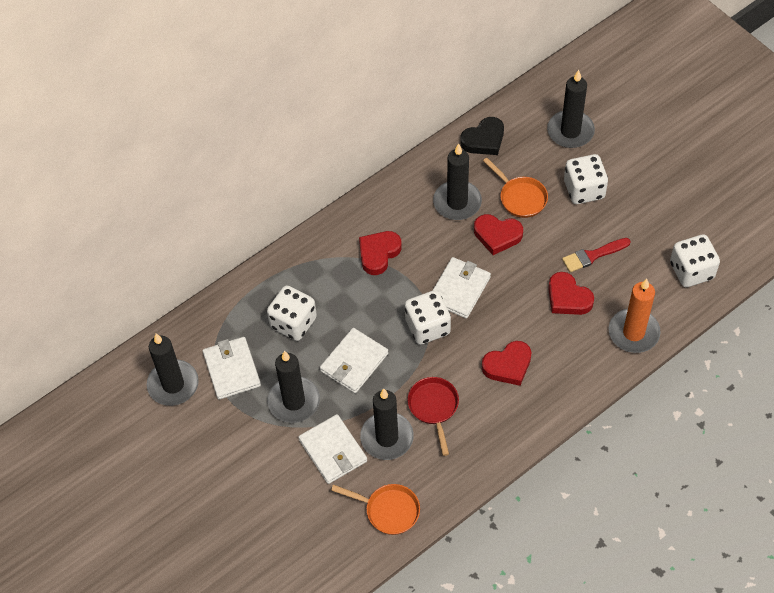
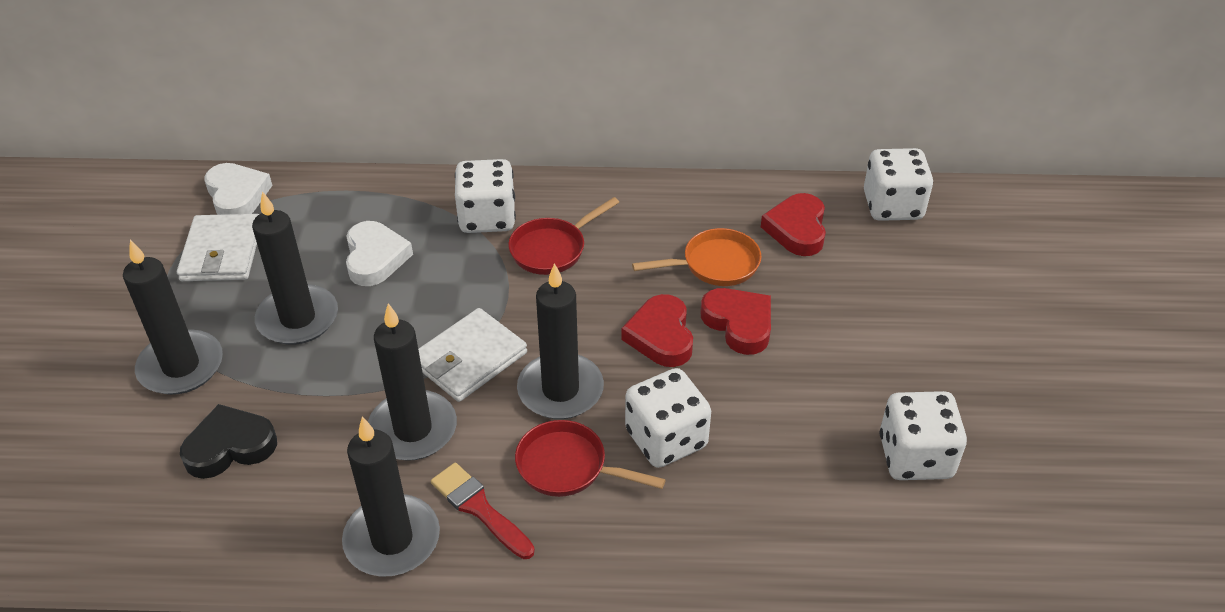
orange candle: [609,279,661,353] = 1 -> none = 0
orange pan: [331,484,420,535] [483,158,548,218] = 2 -> [632,228,762,286] = 1
red heart: [359,231,402,275] [474,214,523,255] [482,341,531,386] [548,272,594,315] = 4 -> [621,294,693,367] [700,288,771,355] [761,193,826,256] = 3
red pan: [407,377,459,456] = 1 -> [508,197,619,275] [515,420,666,497] = 2
white heart: none = 0 -> [205,163,273,215] [346,221,413,286] = 2
white wallet: [202,337,261,400] [298,414,367,484] [320,328,388,393] [432,257,491,319] = 4 -> [177,214,259,281] [418,308,527,402] = 2

